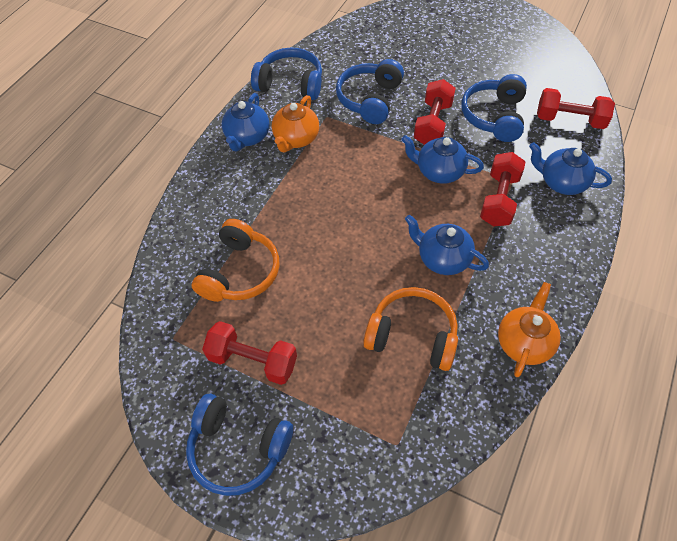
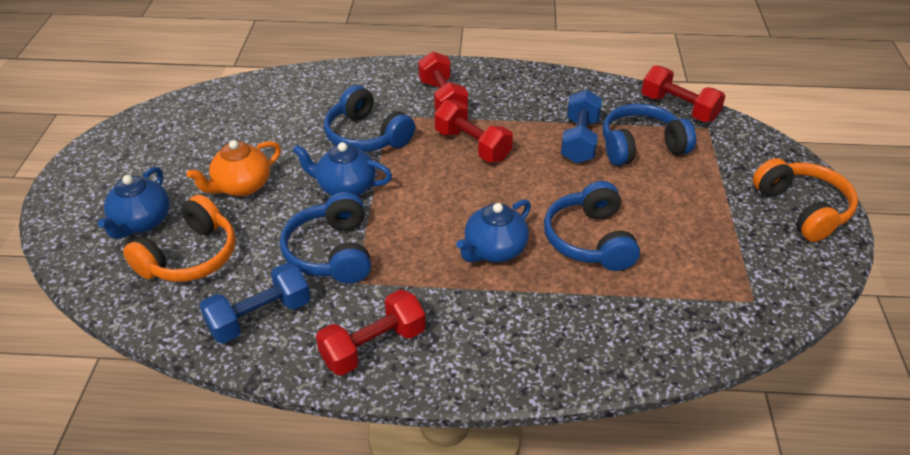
blue dumbbell: none = 0 -> [199,262,310,344] [561,90,602,163] = 2
blue teapot: [222,93,269,151] [401,135,484,184] [405,215,489,275] [529,142,612,195] = 4 -> [98,167,170,239] [292,142,392,196] [456,199,531,262] = 3
orange teapot: [272,95,319,153] [498,282,561,377] = 2 -> [187,140,281,196] = 1

